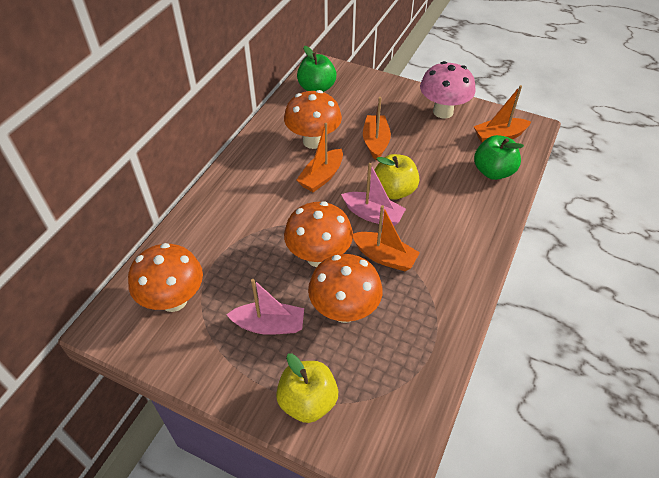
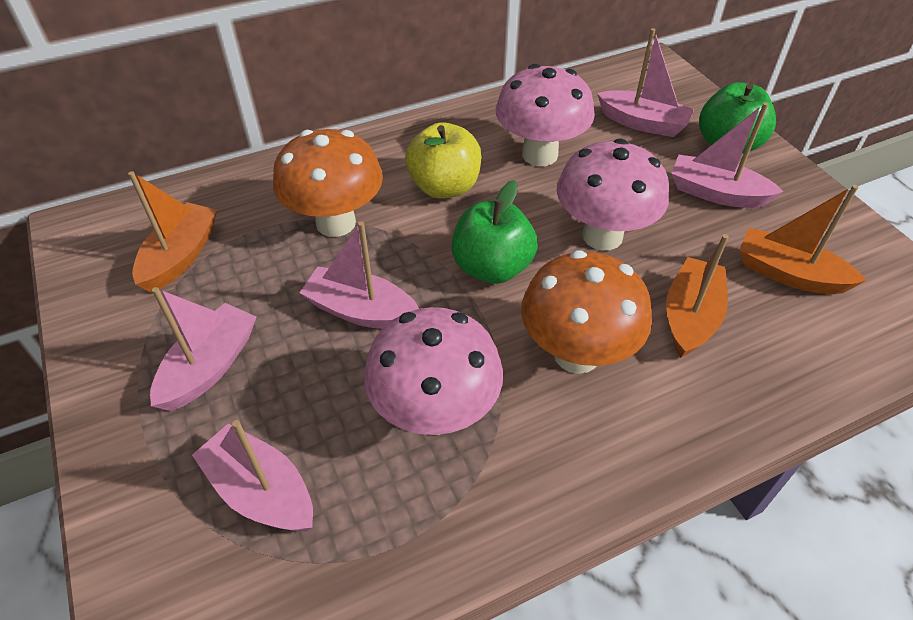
orange boat: [297,123,343,192] [353,205,420,271] [363,97,391,161] [474,85,531,143] = 4 -> [128,171,217,293] [666,234,729,358] [740,185,867,294] = 3
orange mushroom: [128,243,203,312] [284,90,342,149] [284,201,353,267] [308,254,383,323] = 4 -> [273,129,383,237] [521,250,652,374] = 2
pink boat: [226,279,304,335] [341,163,406,226] = 2 -> [150,287,256,411] [192,420,313,531] [299,221,419,329] [597,28,694,137] [671,103,783,208] = 5
pink mushroom: [420,61,476,119] = 1 -> [364,307,503,435] [496,64,595,166] [556,139,669,251] = 3
yellow apple: [276,353,338,423] [374,154,419,200] = 2 -> [405,122,482,199] = 1

